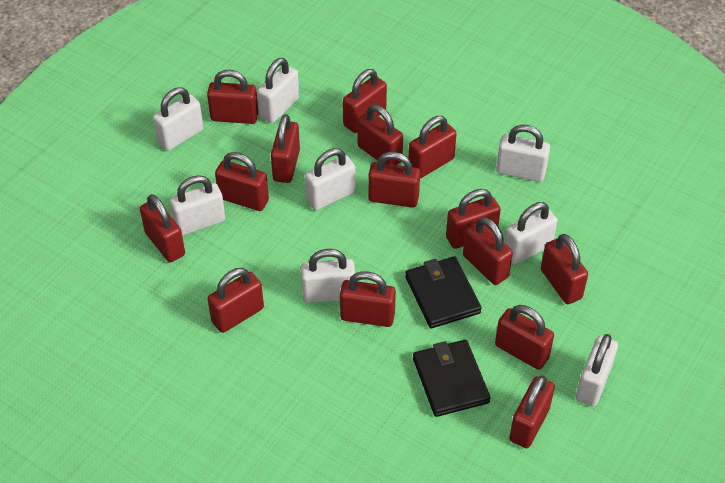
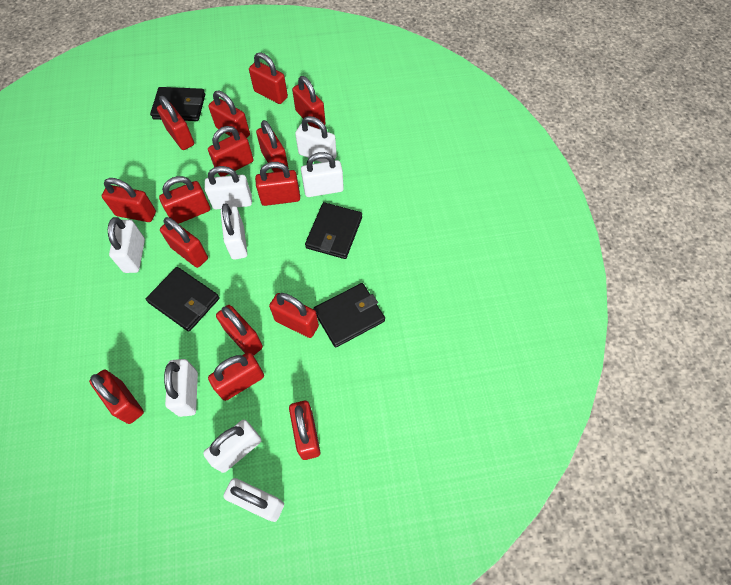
black wallet: [405,256,482,328] [413,340,491,417] = 2 -> [146,267,220,332] [150,87,205,121] [305,202,362,259] [313,283,385,348] = 4

